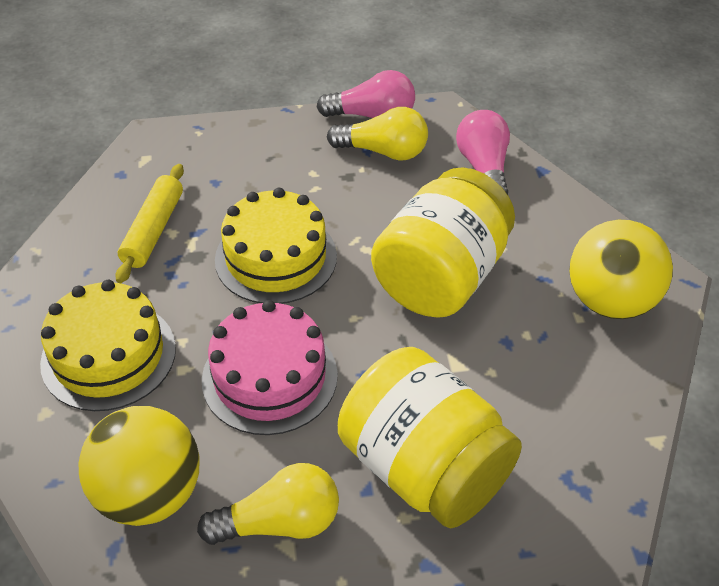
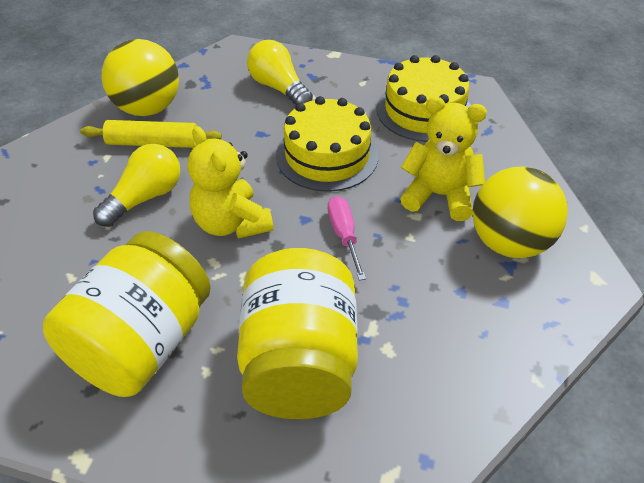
pink cake: [202,300,338,435] = 1 -> none = 0
pink light bulb: [317,70,415,118] [456,110,510,195] = 2 -> none = 0
pink screwdriver: none = 0 -> [328,196,366,281] = 1
yellow teddy bear: none = 0 -> [188,126,274,239] [400,96,487,221] = 2

